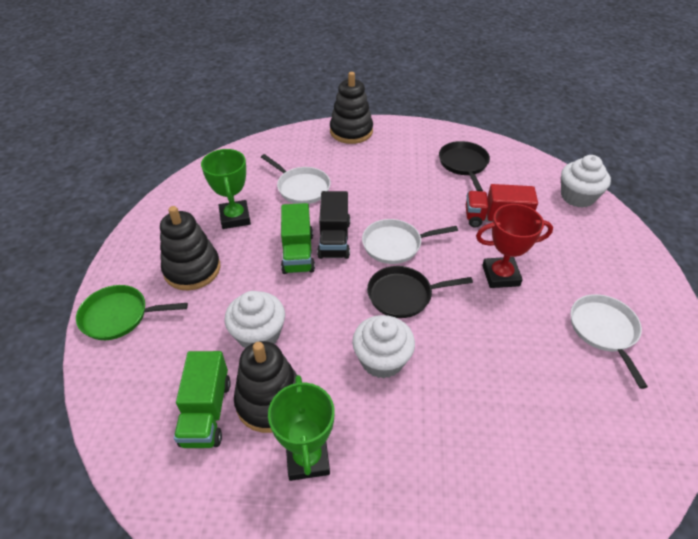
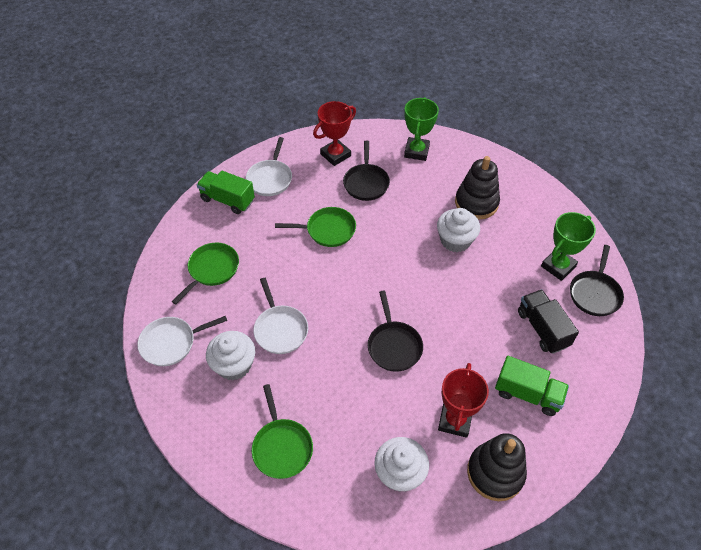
black pan: [367,266,473,318] [439,141,490,191] = 2 -> [343,140,390,201] [368,291,423,372] [570,245,624,316] = 3
black stacking toy: [160,206,220,290] [234,341,297,433] [330,72,373,144] = 3 -> [455,156,500,219] [467,433,527,501] = 2
green pan: [76,285,188,340] = 1 -> [171,243,239,305] [252,384,313,479] [275,207,356,247] = 3
red trophy: [476,204,553,288] = 1 -> [313,101,356,166] [438,363,489,438] = 2
red truck: [466,184,538,228] = 1 -> none = 0

